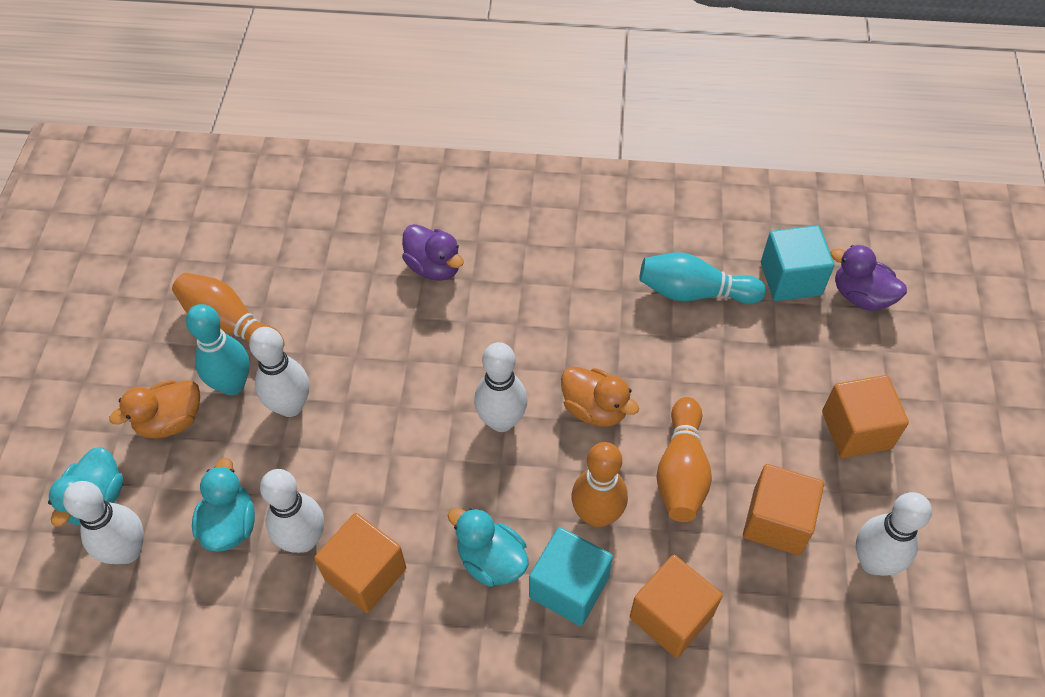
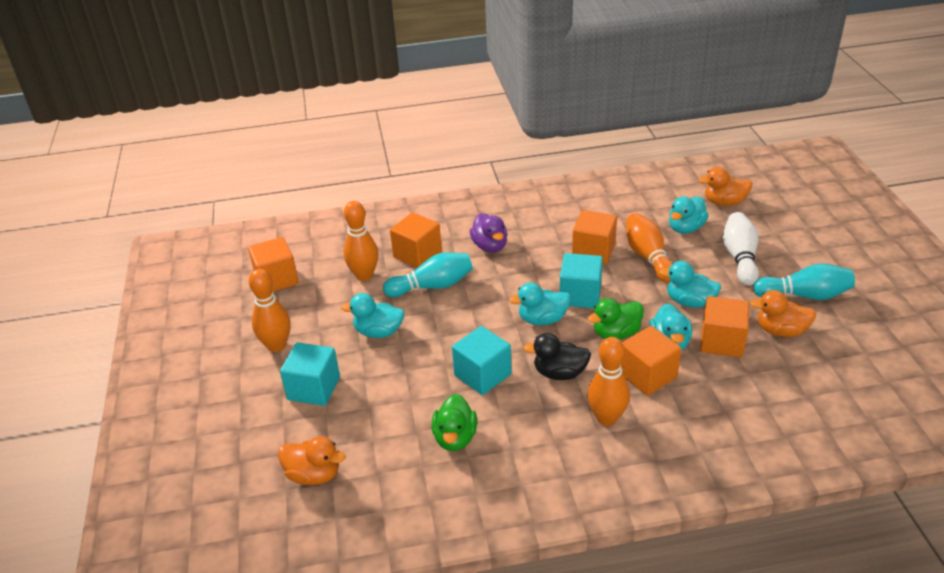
black duck: none = 0 -> [524,333,591,380] = 1
green duck: none = 0 -> [432,394,477,451] [588,298,644,340] = 2
orange bowling pin: [172,273,284,345] [572,442,628,527] [656,397,712,522] = 3 -> [249,269,291,352] [344,201,379,281] [587,337,630,426] [626,213,672,283] = 4
orange cube: [314,513,406,613] [630,555,723,658] [743,464,824,555] [822,375,909,458] = 4 -> [248,237,299,292] [390,212,442,268] [572,210,617,264] [621,326,681,396] [700,296,749,357] = 5
orange duck: [109,380,200,438] [561,366,639,427] = 2 -> [278,436,345,485] [699,167,752,206] [750,290,816,337] = 3
purple duck: [402,224,464,281] [831,245,907,311] = 2 -> [470,213,508,253] = 1
turquoise cube: [529,527,613,626] [761,225,834,301] = 2 -> [280,342,340,406] [452,326,512,395] [560,253,603,308] = 3
turquoise duck: [48,447,123,527] [192,458,255,552] [448,508,529,587] = 3 -> [341,293,404,338] [509,283,571,325] [649,303,692,351] [659,261,721,308] [669,196,709,234] = 5
white bowling pin: [63,481,144,564] [249,327,309,417] [260,469,324,553] [474,342,527,432] [856,492,932,576] = 5 -> [723,212,759,286] = 1

